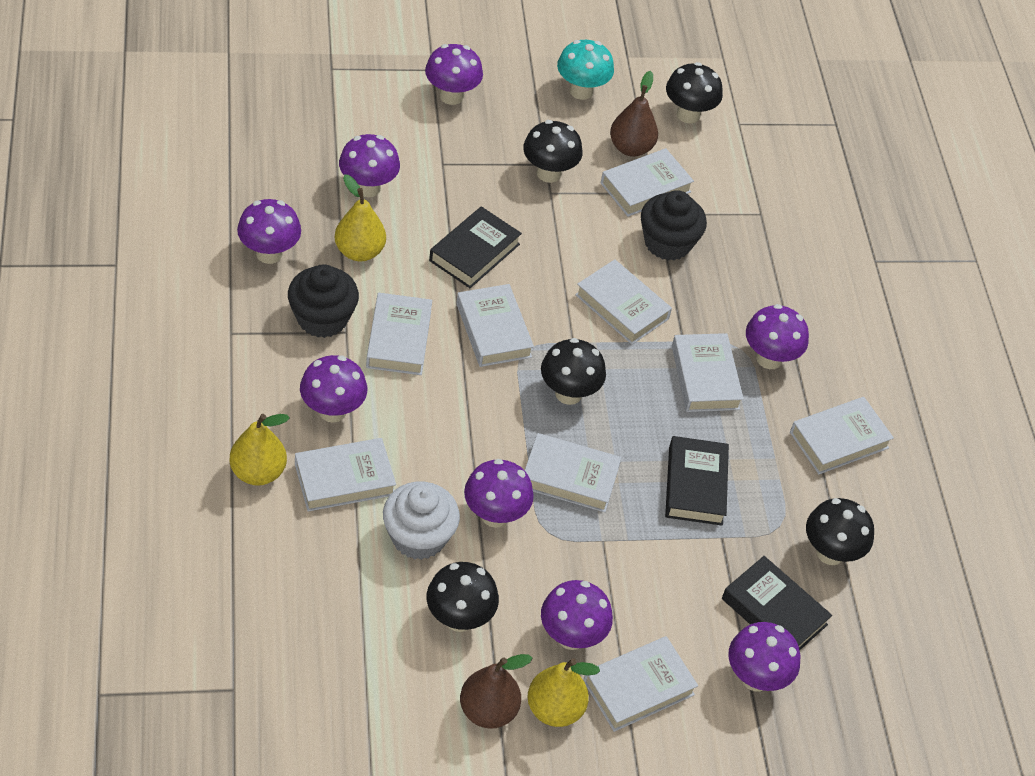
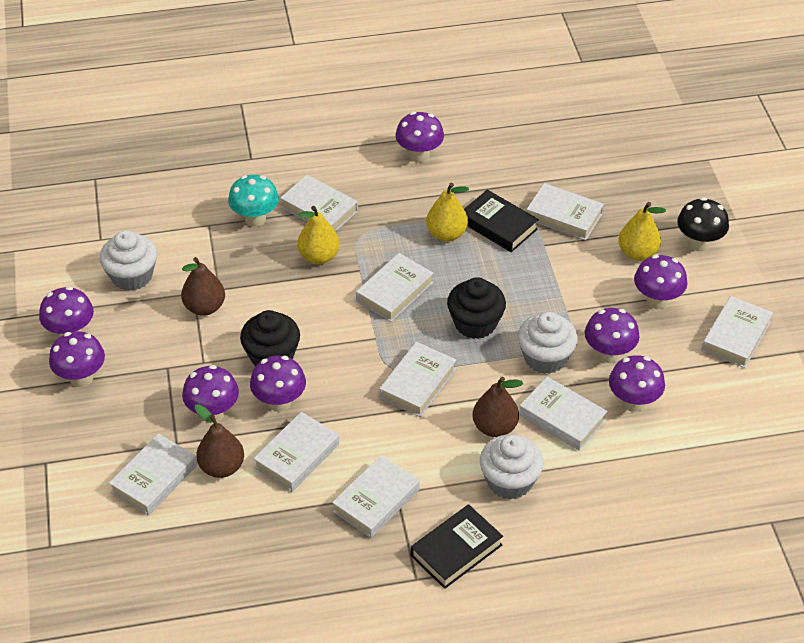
black book: [429,207,522,288] [665,436,729,526] [722,556,832,650] = 3 -> [411,504,503,589] [464,189,539,252] = 2
black mushroom: [427,562,499,632] [523,120,583,183] [541,338,606,405] [666,62,723,124] [806,498,874,565] = 5 -> [677,197,729,251] = 1
brown pear: [460,654,532,729] [610,71,658,157] = 2 -> [181,257,225,316] [194,404,244,478] [473,377,523,437] = 3
white cupcake: [383,482,460,560] = 1 -> [100,230,157,291] [480,434,544,500] [518,312,578,374] = 3

